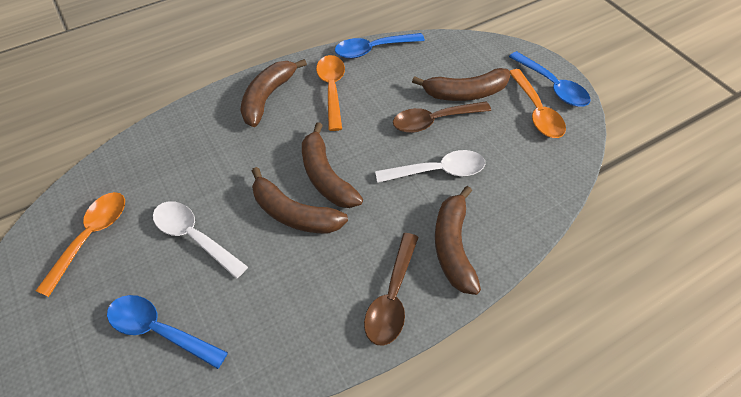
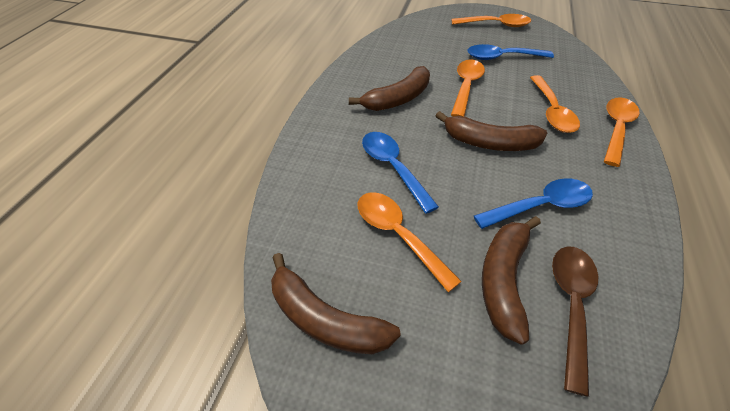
brown banana: [240,59,307,127] [252,167,348,234] [302,122,363,208] [412,68,510,101] [435,186,481,295] = 5 -> [271,253,401,354] [349,66,430,111] [436,111,547,151] [482,216,541,345] = 4
brown spoon: [364,233,419,346] [393,101,491,133] = 2 -> [552,246,598,397] = 1
orange spoon: [36,192,125,297] [316,55,345,131] [510,69,566,138] = 3 -> [357,192,462,292] [451,60,485,117] [452,14,531,27] [530,75,580,133] [604,97,640,167] = 5
white spoon: [153,201,248,279] [375,150,485,183] = 2 -> none = 0

